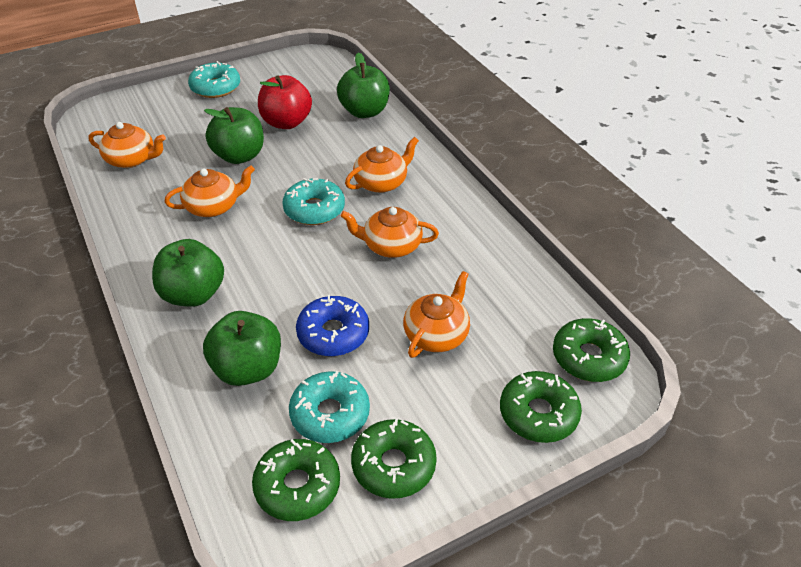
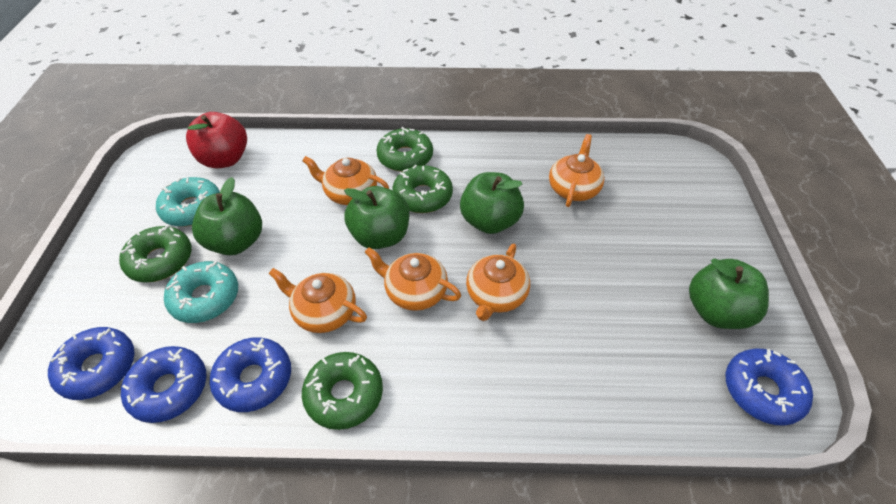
blue donut: [296,295,369,356] = 1 -> [48,327,135,400] [121,346,207,423] [210,337,291,412] [725,348,813,426] = 4
turquoise donut: [188,61,240,98] [282,178,345,225] [289,371,370,443] = 3 -> [156,177,220,227] [164,261,238,323] = 2

